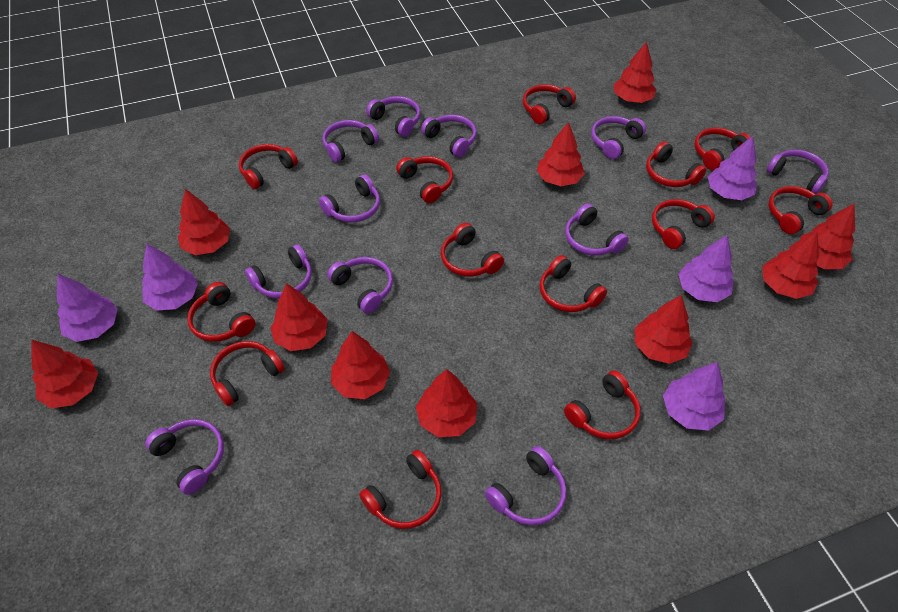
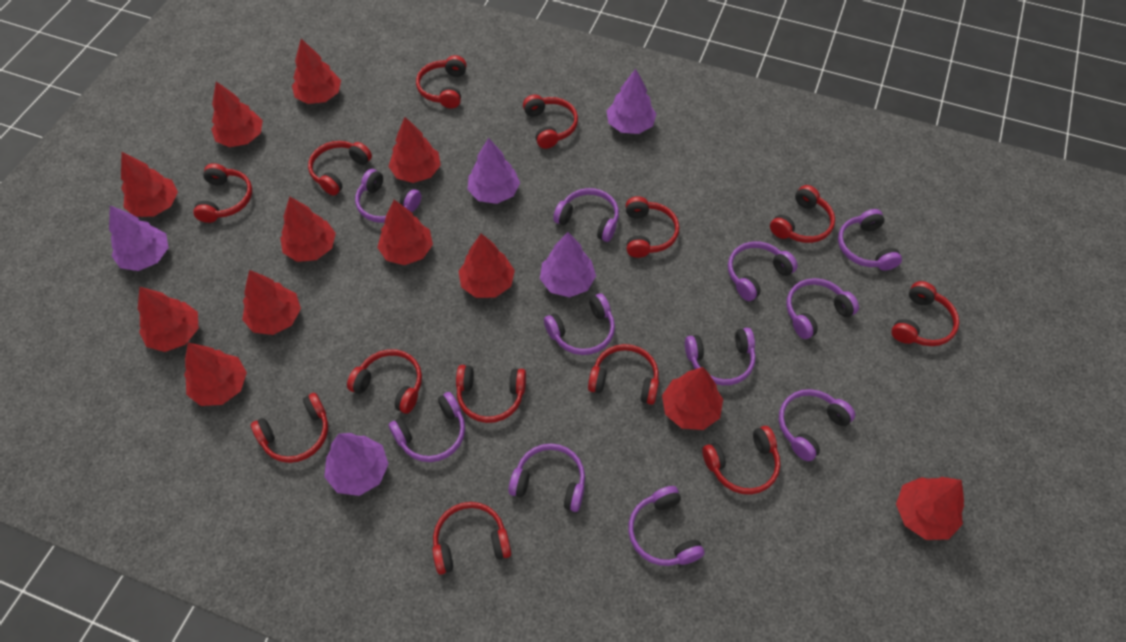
red tree: [31,339,98,408] [178,189,230,255] [270,283,328,351] [331,331,390,399] [416,369,477,437] [537,122,585,186] [613,42,657,103] [635,295,693,364] [762,231,819,299] [800,204,855,269] = 10 -> [121,152,178,217] [137,287,198,352] [184,343,247,406] [211,82,263,147] [242,270,301,335] [280,197,336,262] [292,39,341,104] [377,200,433,265] [388,117,441,183] [459,234,515,298] [662,367,723,430] [896,477,964,540] = 12

